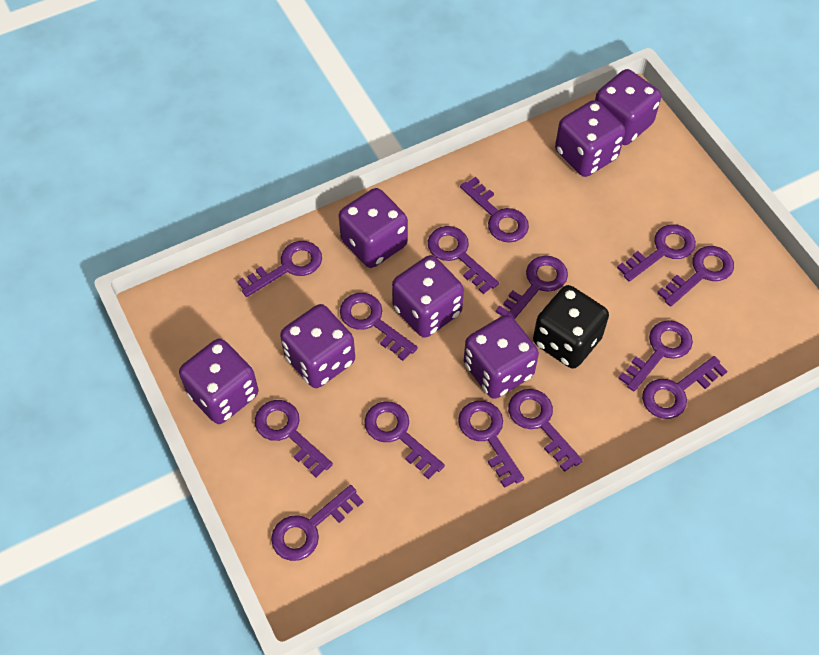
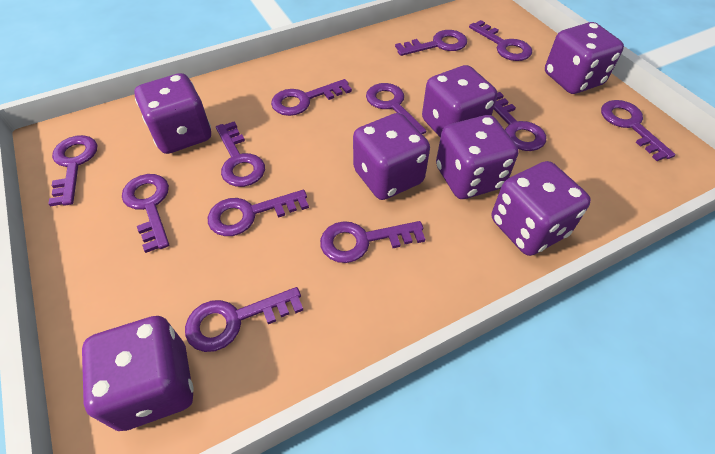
black dice: [533,285,609,369] = 1 -> none = 0
purple key: [237,241,322,297] [255,400,333,477] [271,485,363,561] [340,293,418,361] [364,401,445,479] [428,226,499,294] [458,401,524,488] [460,177,529,243] [496,256,568,319] [508,389,583,472] [617,224,696,282] [618,320,693,391] [642,356,727,419] [657,246,734,307] = 14 -> [48,135,97,207] [122,174,169,253] [185,287,303,352] [208,190,309,236] [216,121,265,187] [271,79,352,116] [320,221,425,263] [366,83,426,134] [395,30,467,56] [469,20,532,61] [494,92,546,151] [601,100,676,161] = 12

